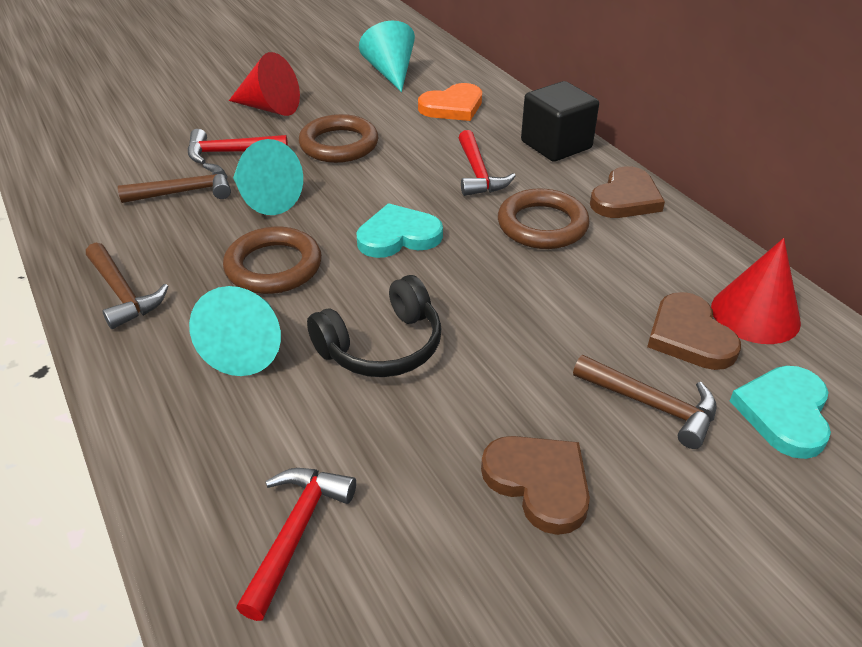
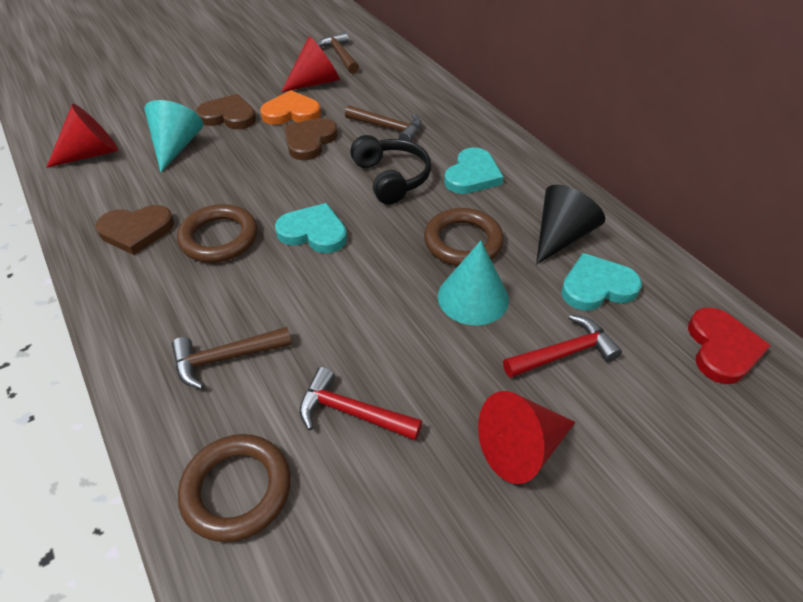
black cone: none = 0 -> [536,185,605,264] = 1
black cube: [521,81,599,162] = 1 -> none = 0
red cone: [229,52,300,116] [711,238,801,344] = 2 -> [46,104,118,168] [281,36,340,92] [478,391,575,484] = 3
red hammer: [188,129,288,164] [236,468,356,621] [458,130,516,196] = 3 -> [299,367,422,441] [503,315,622,378] = 2
red heart: none = 0 -> [688,308,771,384] = 1
turquoise cone: [189,286,281,376] [233,139,303,215] [359,21,415,92] = 3 -> [144,100,203,172] [438,241,509,325] = 2
turquoise heart: [357,203,443,258] [730,366,831,459] = 2 -> [275,203,347,253] [444,147,504,194] [561,253,642,310] = 3

